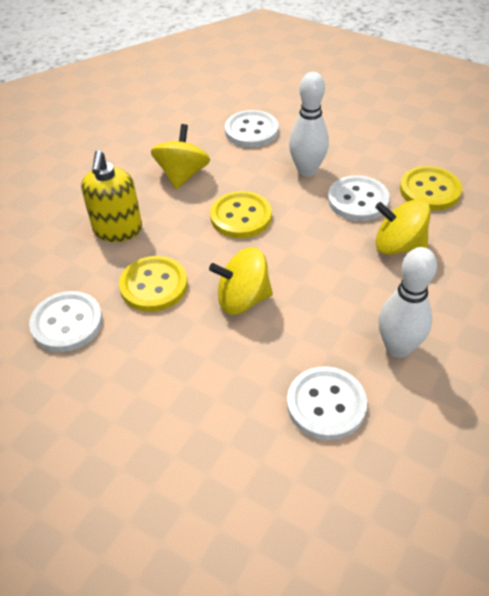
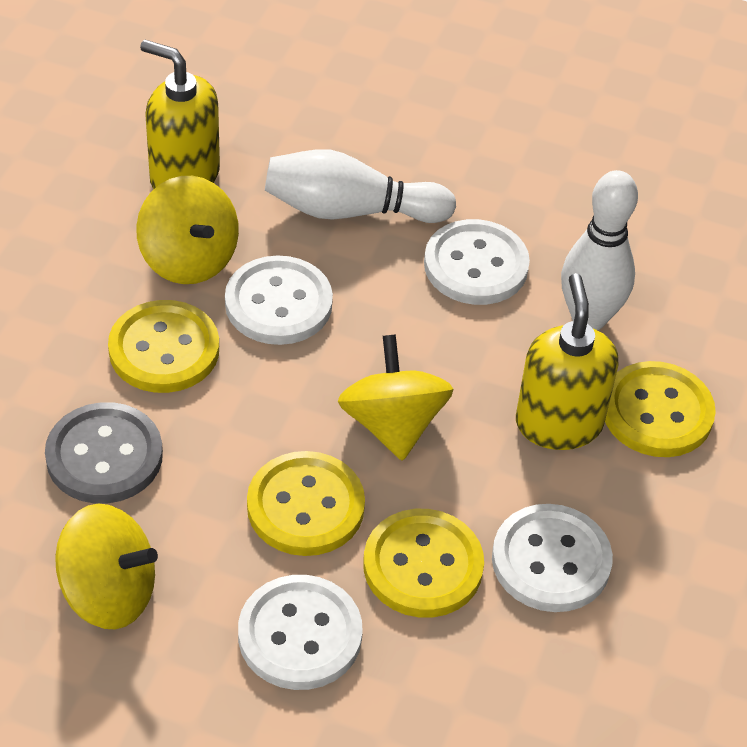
grey button: none = 0 -> [45,402,163,504] = 1
yellow button: [119,256,188,312] [210,191,272,238] [400,166,462,211] = 3 -> [108,300,219,393] [247,451,365,556] [363,509,484,618] [605,361,716,457] = 4
yellow soap dispenser: [81,150,142,242] = 1 -> [140,40,220,189] [516,273,618,450] = 2

